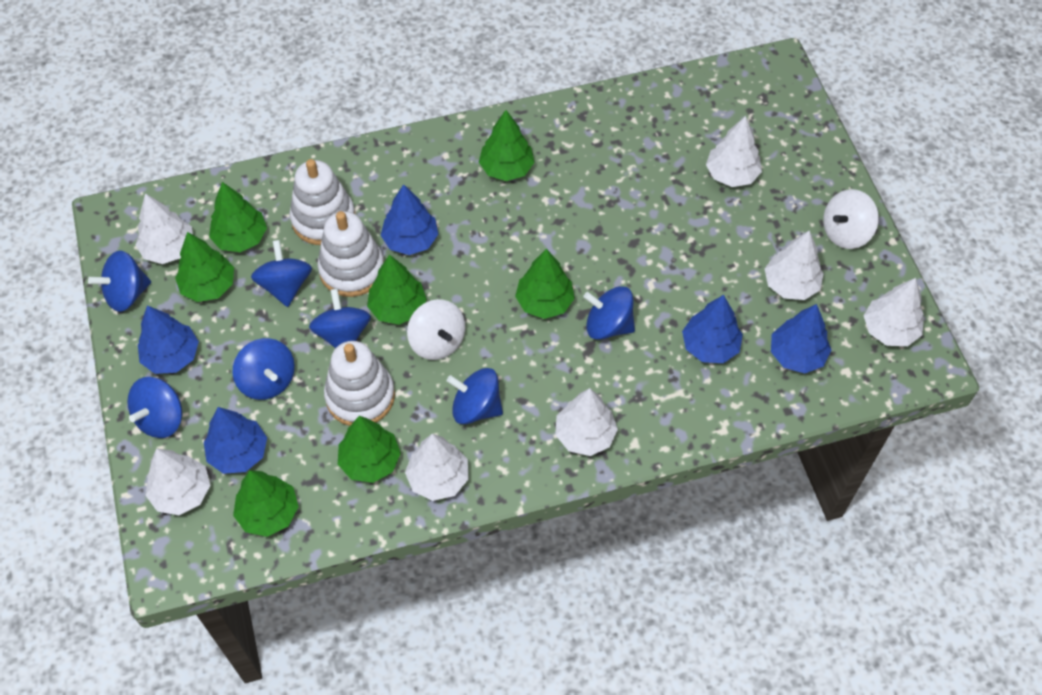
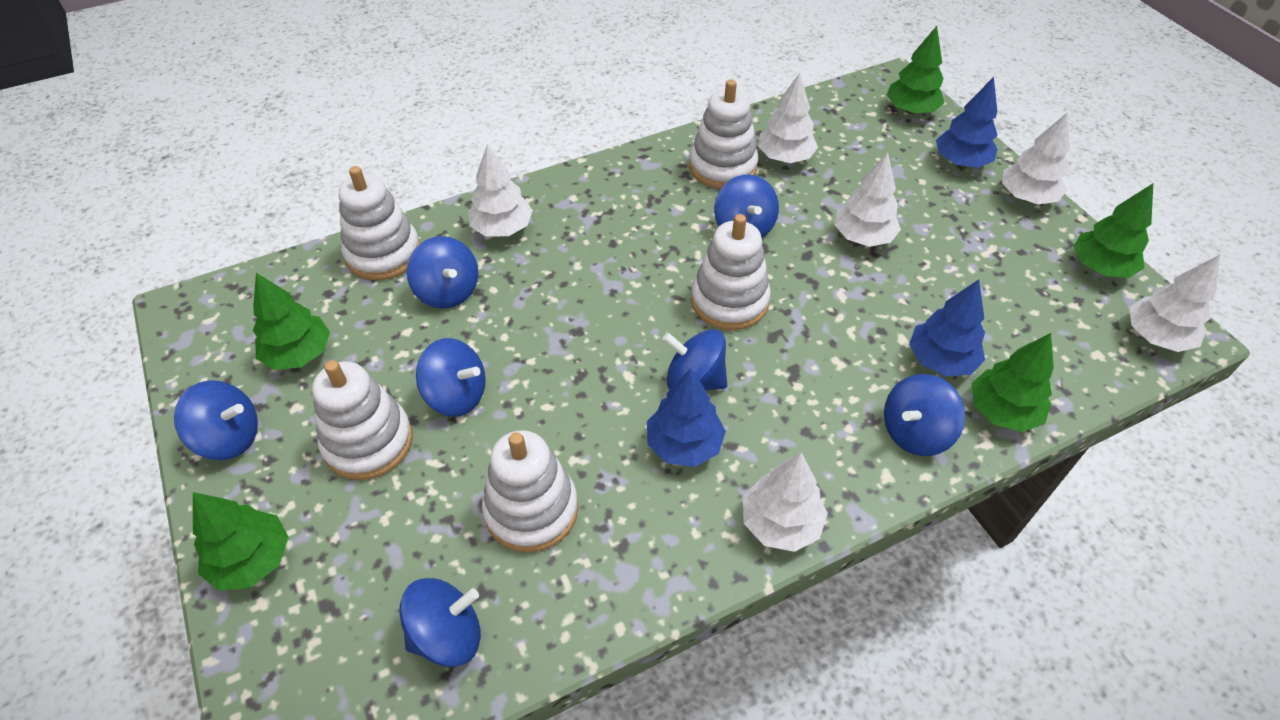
blue tree: [138,305,199,374] [204,407,267,474] [381,184,438,255] [682,295,743,363] [771,304,831,374] = 5 -> [647,368,726,467] [909,280,985,376] [936,77,998,168] = 3
green tree: [175,232,234,302] [209,182,267,252] [233,470,299,537] [338,416,401,483] [367,255,427,325] [479,110,535,181] [515,249,575,319] = 7 -> [193,492,289,591] [253,273,330,370] [887,26,944,114] [971,333,1054,432] [1073,184,1153,278] = 5
white spinning top: [407,299,465,360] [823,189,879,249] = 2 -> none = 0
white stacking toy: [290,159,355,245] [317,211,384,297] [324,341,395,426] = 3 -> [312,360,413,480] [339,166,420,280] [482,430,578,553] [689,79,758,189] [691,214,771,330] = 5
white tree: [135,193,193,264] [145,449,210,515] [405,434,468,501] [555,388,618,456] [706,116,762,187] [765,230,824,300] [864,278,924,346] = 7 -> [468,144,533,236] [743,452,828,552] [758,73,818,163] [834,153,901,247] [1002,112,1070,204] [1129,255,1220,352] = 6

